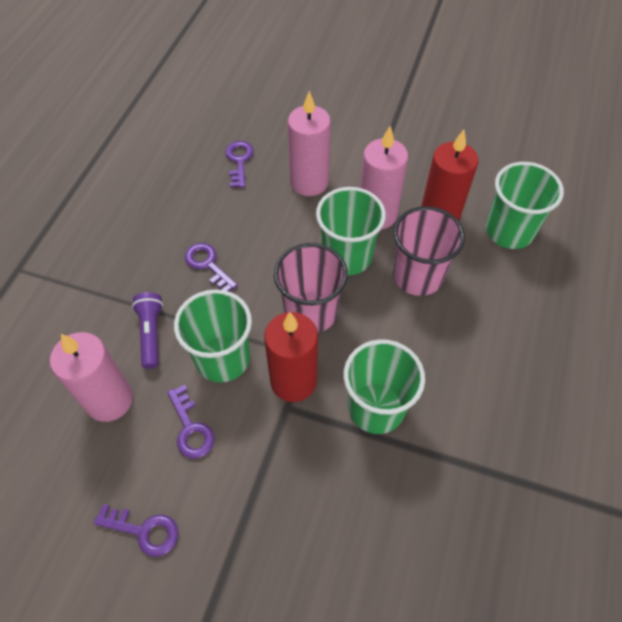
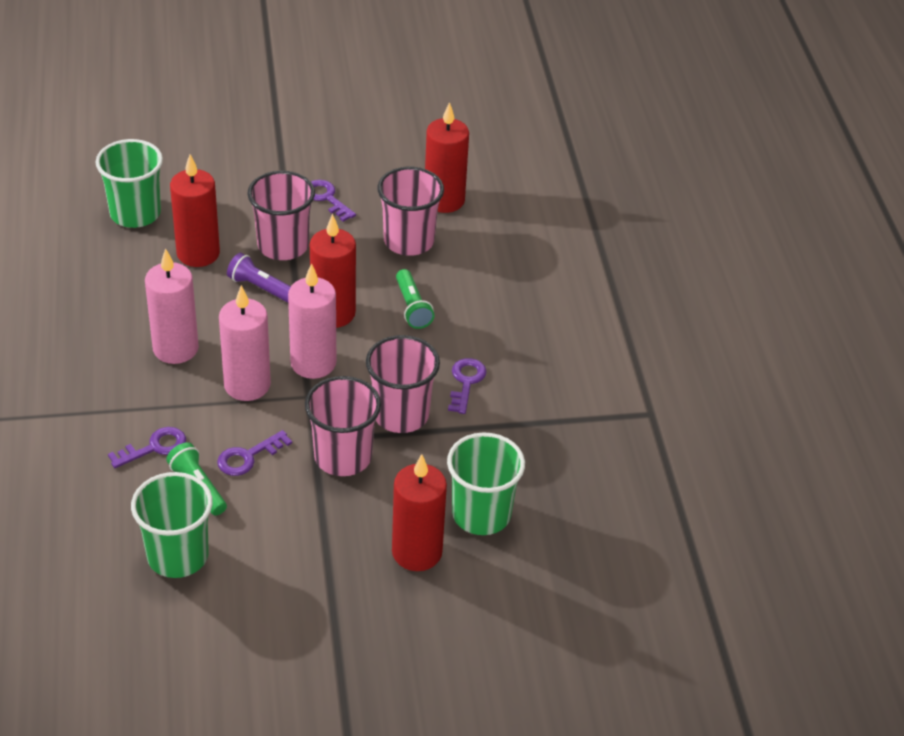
green cup: [174,289,252,383] [316,187,386,275] [344,339,425,434] [486,162,564,249] = 4 -> [96,139,163,228] [131,472,213,578] [447,432,525,535] = 3
green flashlight: none = 0 -> [166,442,227,516] [396,269,435,329] = 2
pink cup: [274,243,348,333] [393,206,465,296] = 2 -> [247,171,315,260] [305,376,381,476] [366,335,440,433] [377,167,444,256] = 4
red candle: [264,312,318,402] [421,130,478,221] = 2 -> [170,154,220,267] [310,214,356,328] [392,454,447,571] [425,102,469,213] = 4

